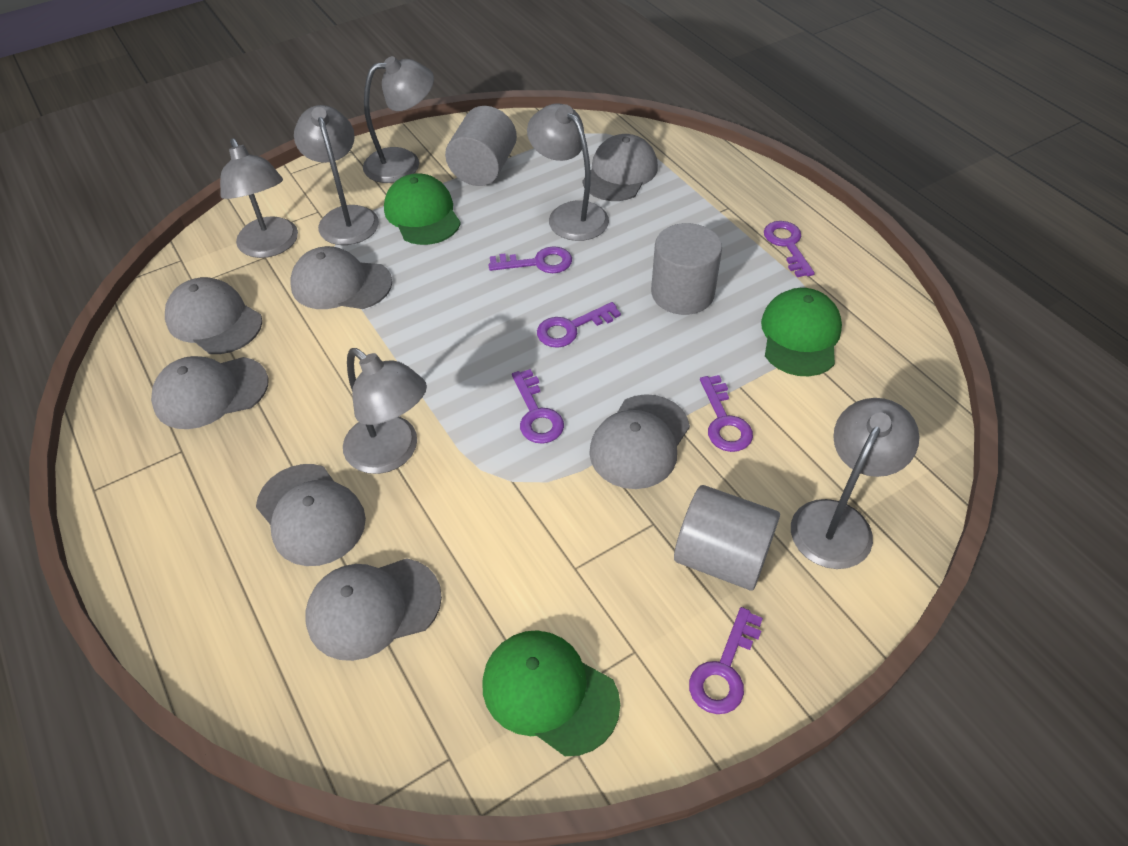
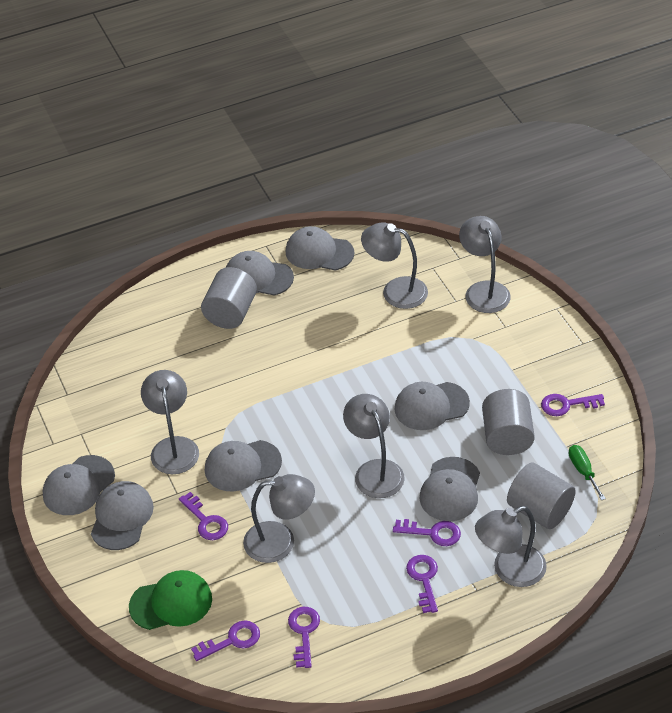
green cap: [384,173,461,245] [482,630,620,756] [761,288,842,376] = 3 -> [129,570,212,630] = 1
green screwdriver: none = 0 -> [569,445,606,500] = 1

